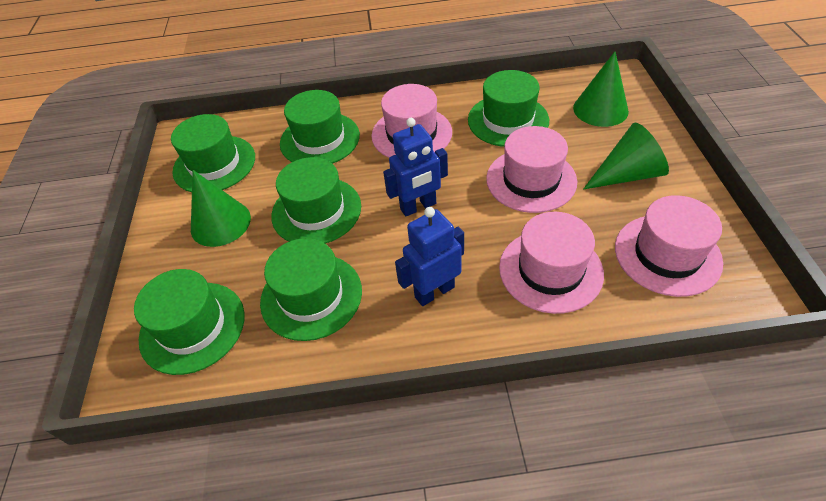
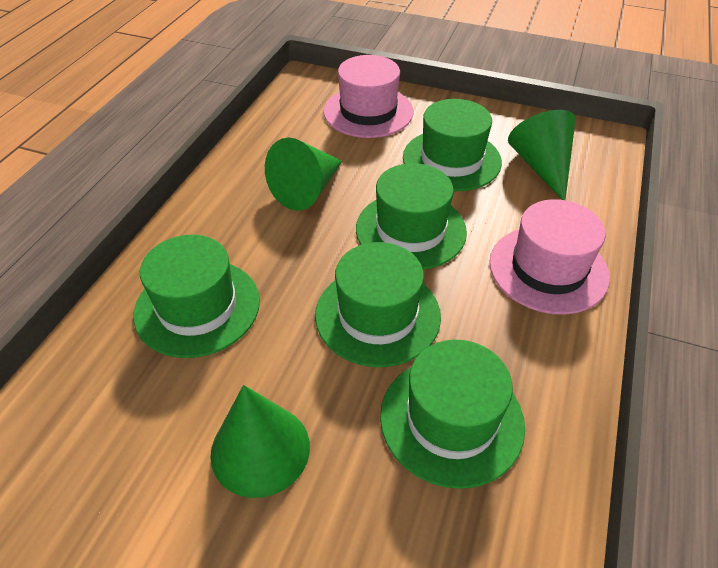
blue robot: [383,118,448,216] [395,207,464,306] = 2 -> none = 0
green hat: [134,269,245,375] [171,114,255,192] [260,238,362,341] [271,157,361,244] [280,90,360,164] [468,70,549,147] = 6 -> [134,235,260,358] [315,242,441,367] [356,163,467,270] [380,339,525,489] [403,99,502,191] = 5
pink hat: [371,84,452,158] [486,126,577,213] [499,212,604,314] [615,195,723,297] = 4 -> [323,55,413,138] [489,199,610,315] = 2

